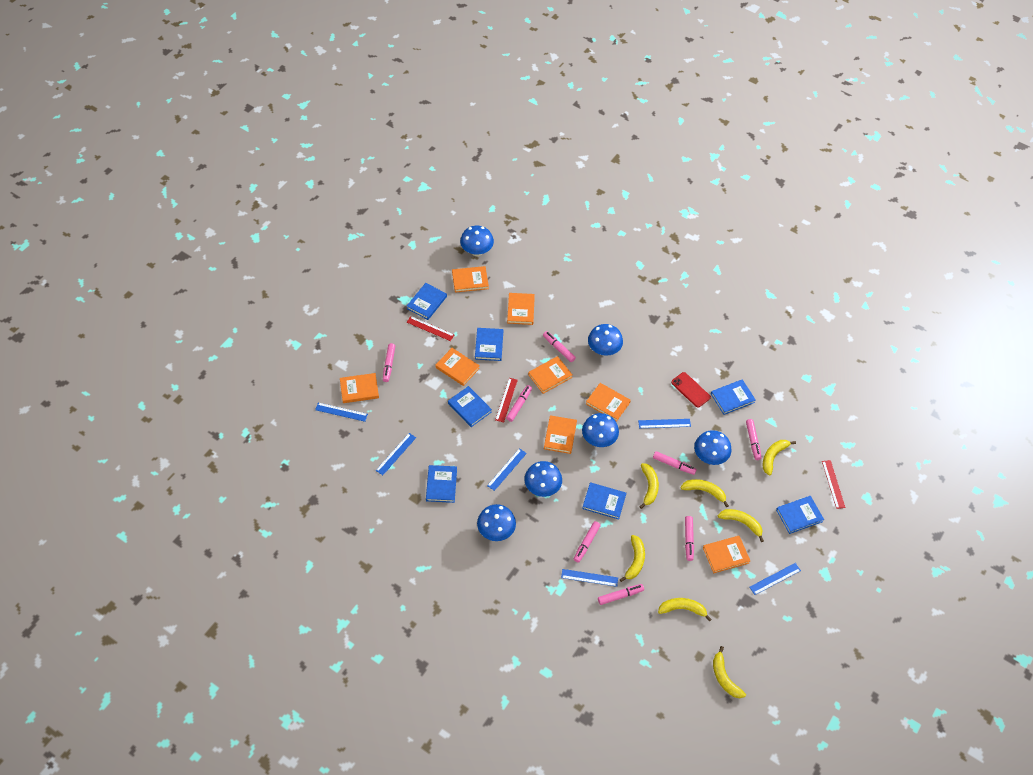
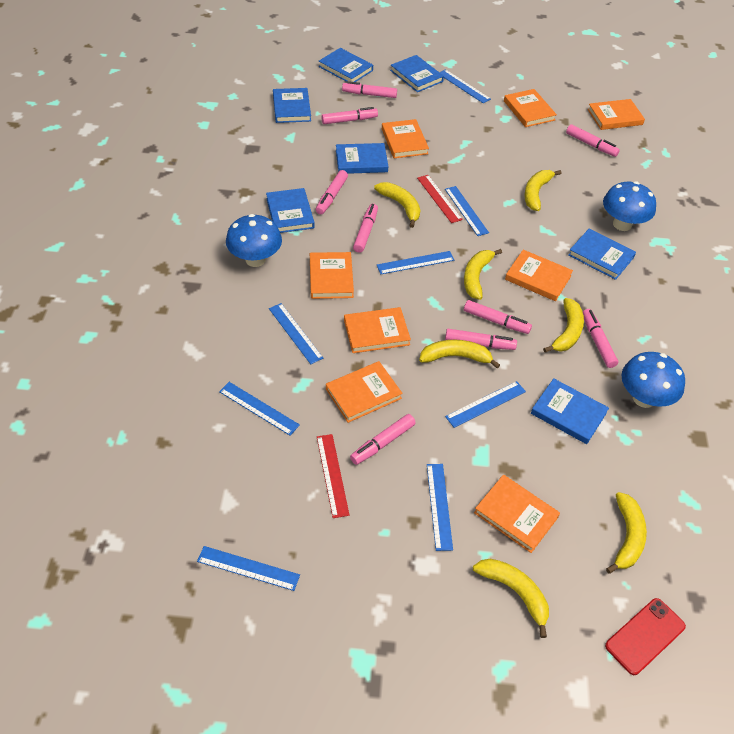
blue mushroom: [460,226,494,256] [477,504,516,541] [524,461,562,497] [582,413,619,447] [588,324,623,356] [694,430,731,465] = 6 -> [226,214,282,267] [603,181,656,231] [622,352,685,408] = 3
blue ruler: [315,403,368,422] [376,433,416,475] [487,448,527,491] [561,569,618,587] [638,419,691,428] [750,563,801,595] = 6 -> [197,546,300,591] [219,382,300,436] [269,303,323,364] [377,251,454,274] [427,464,453,551] [439,69,491,103] [445,186,489,236] [445,381,526,428] = 8
pink marker: [383,343,395,382] [506,385,532,422] [543,331,576,362] [574,521,601,563] [598,584,644,605] [653,451,697,475] [685,516,694,561] [746,419,761,460] = 8 -> [316,170,348,214] [322,107,378,124] [342,81,397,98] [350,414,416,465] [353,204,378,253] [445,329,517,350] [464,300,532,334] [566,124,620,157] [583,309,618,368] = 9
red ruler: [407,316,454,341] [495,378,518,422] [822,460,846,509] = 3 -> [317,434,350,518] [417,175,463,223] = 2

